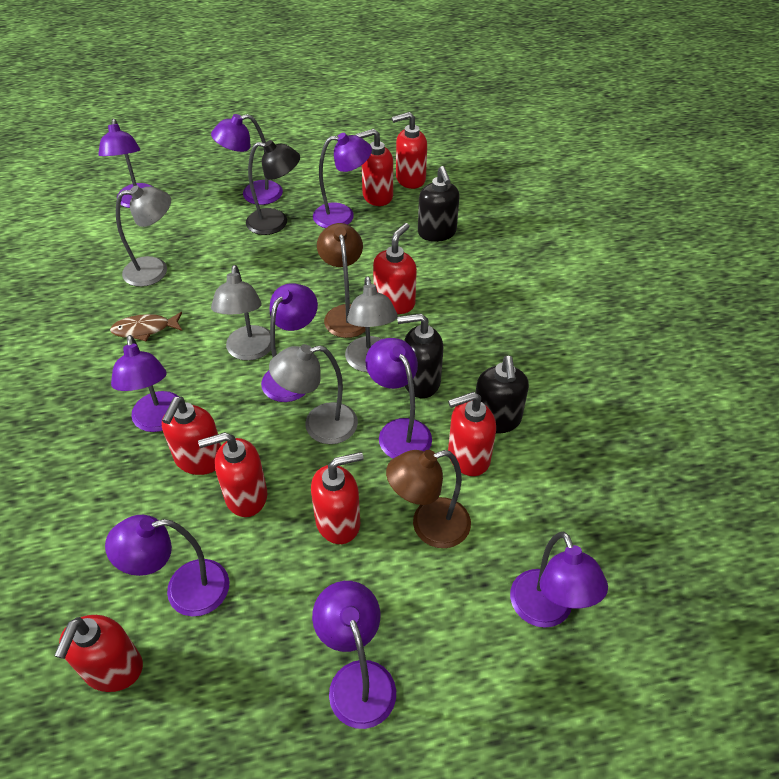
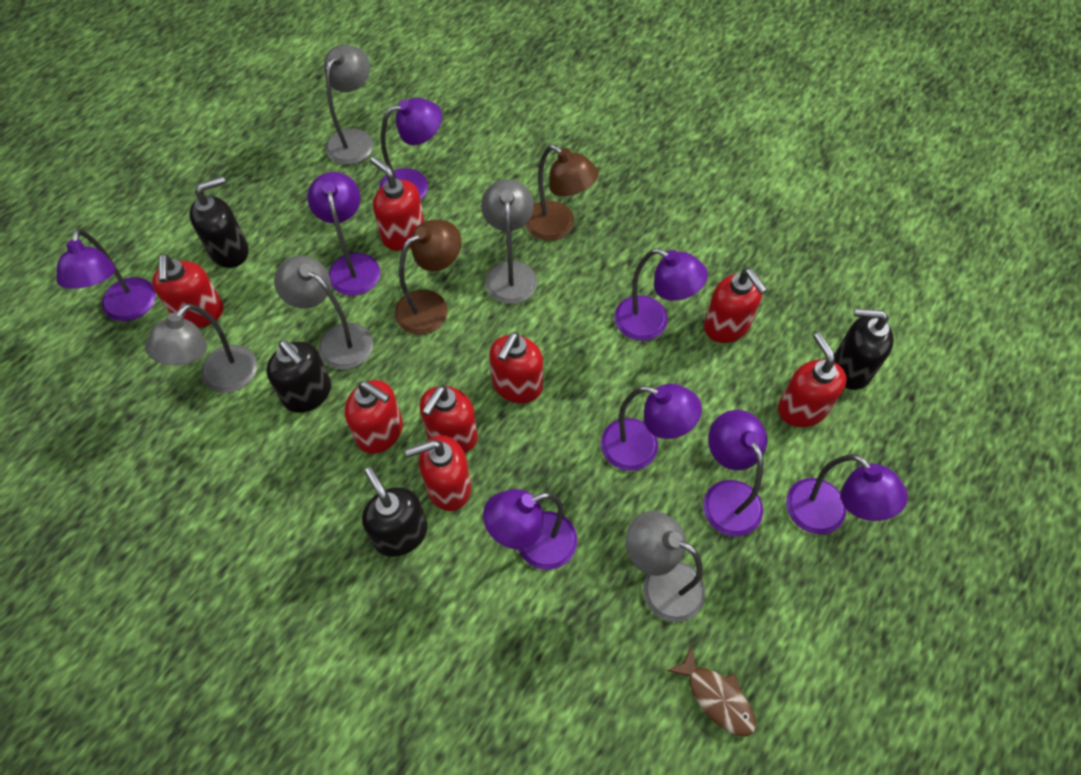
black lamp: [246,140,300,235] = 1 -> none = 0
black soap dispenser: [397,314,443,398] [418,166,460,242] [475,356,529,434] = 3 -> [189,176,248,268] [266,340,331,413] [362,467,427,557] [835,308,894,390] = 4
grey lamp: [116,186,171,287] [211,265,271,361] [269,344,358,444] [345,276,398,372] = 4 -> [145,304,257,393] [274,256,373,370] [324,45,373,165] [481,179,537,304] [626,511,706,622] = 5
purple lamp: [98,119,153,208] [105,515,229,616] [111,335,179,432] [211,114,283,205] [261,283,318,402] [312,581,396,729] [313,133,372,228] [365,338,432,459] [510,532,608,628] = 9 -> [57,229,156,321] [307,172,380,296] [379,98,442,200] [483,489,577,570] [601,384,702,471] [614,249,708,341] [703,410,767,536] [786,454,908,534] = 8

